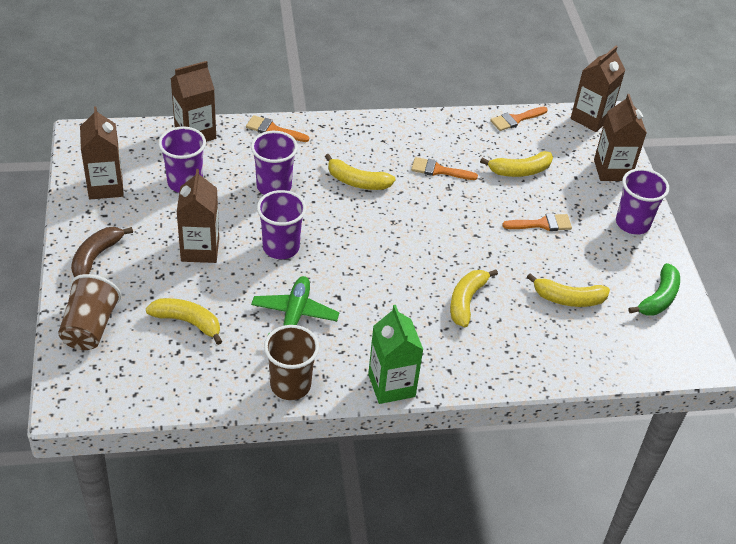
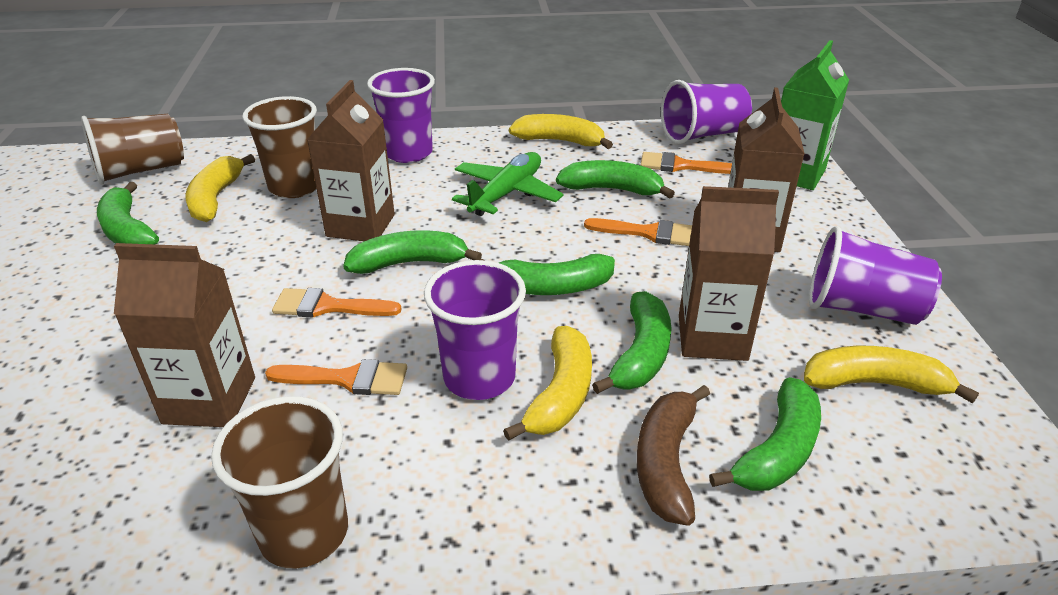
brown carton: [80,106,124,199] [171,61,216,142] [177,169,219,263] [571,46,625,132] [594,94,647,181] = 5 -> [114,243,255,427] [307,80,395,241] [679,186,779,361] [728,88,805,252] = 4
brown cup: [58,274,121,350] [264,325,319,400] = 2 -> [81,114,184,185] [211,396,348,569] [242,96,317,198] = 3
green banana: [628,263,680,316] = 1 -> [97,182,159,245] [343,230,482,274] [480,254,615,295] [556,160,675,199] [592,291,672,394] [709,377,821,491] = 6
yellow banana: [146,298,222,345] [325,154,396,190] [450,269,498,327] [480,151,553,177] [527,273,610,307] = 5 -> [185,154,255,222] [503,326,592,441] [509,114,613,149] [804,346,979,404] = 4

